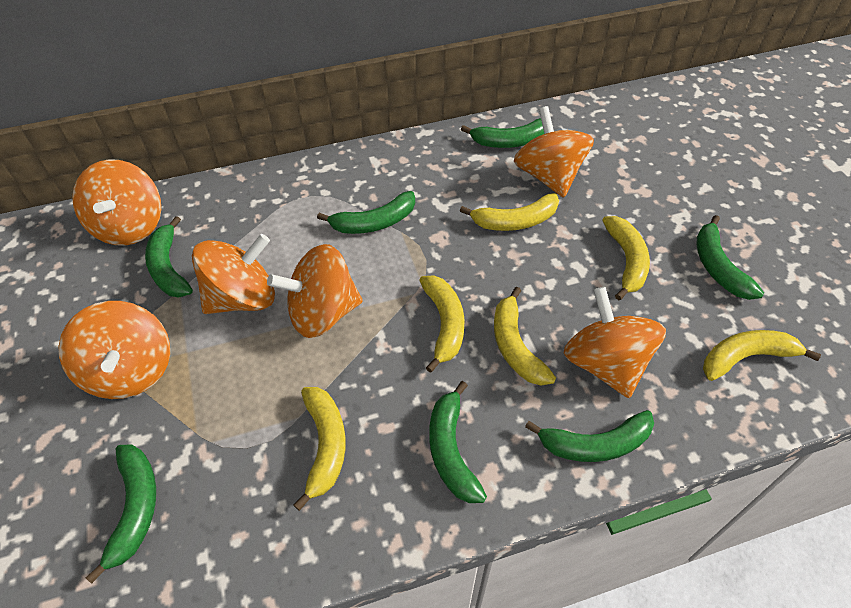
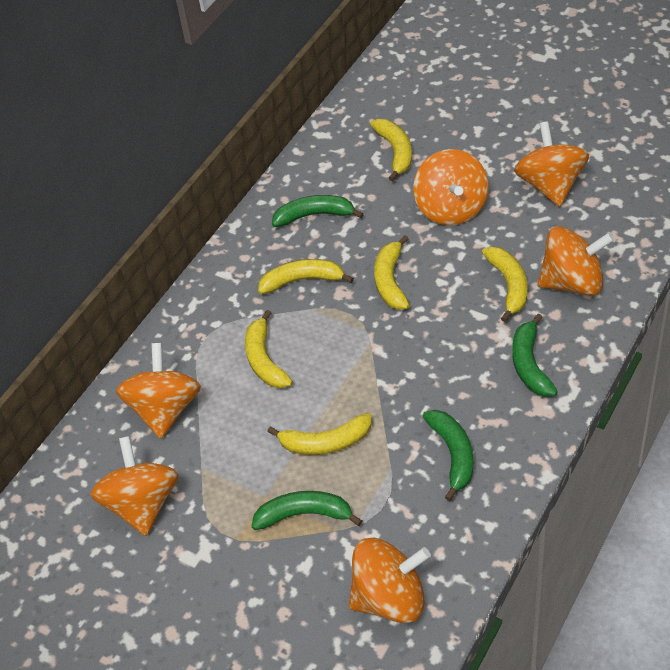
green banana: [86,445,156,584] [145,216,193,297] [317,191,415,234] [429,381,487,503] [461,118,544,148] [525,410,654,462] [697,215,764,300] = 7 -> [252,491,362,530] [272,195,364,227] [423,410,473,501] [512,314,558,397] = 4

